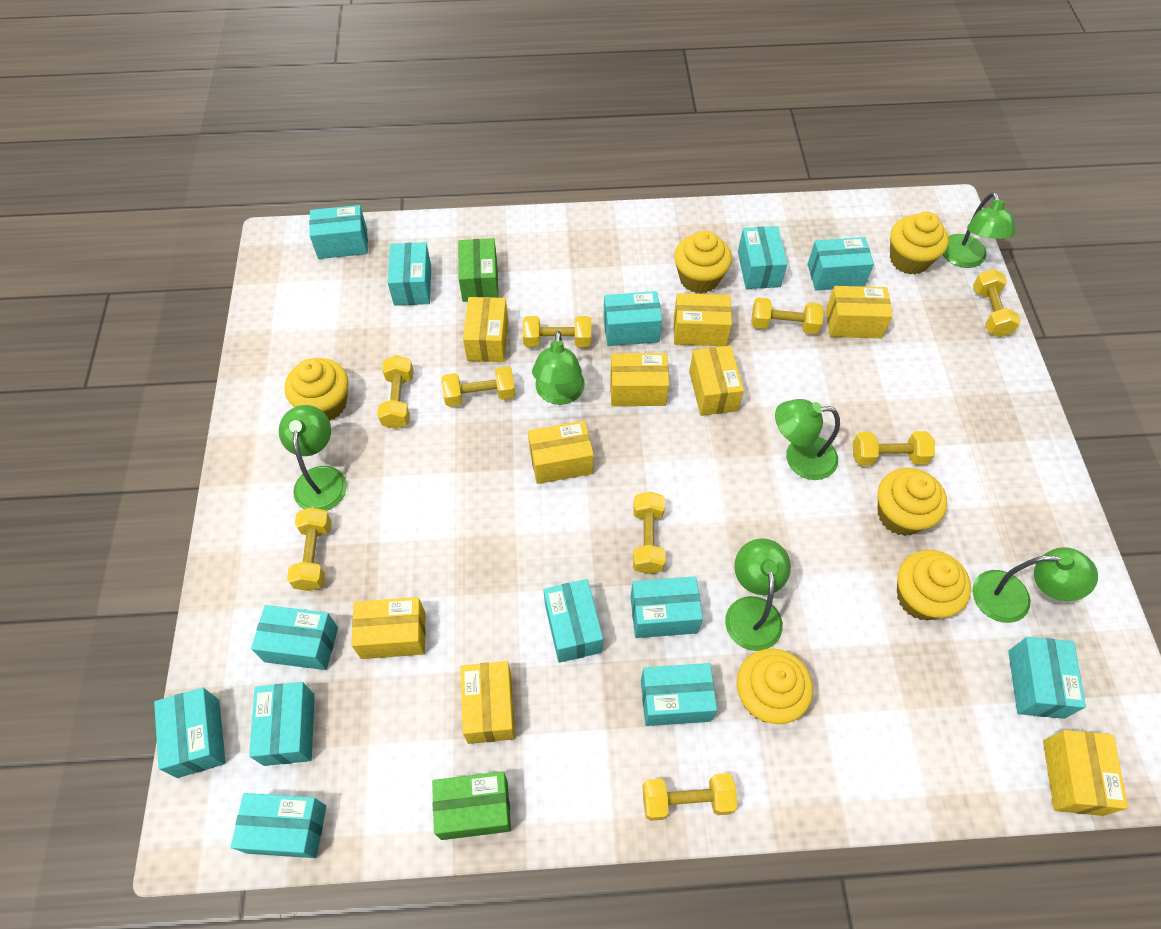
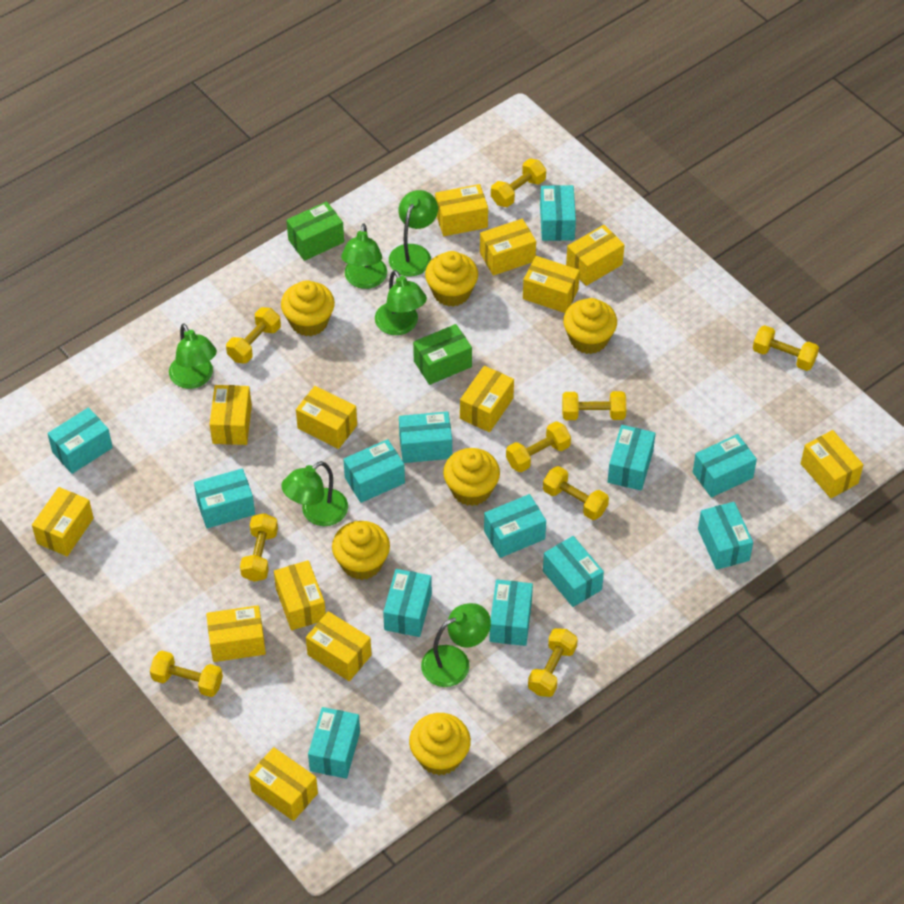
yellow box: [351,597,426,659] [461,661,515,744] [463,297,508,362] [528,421,594,484] [610,353,669,406] [674,293,732,346] [689,346,744,416] [826,286,892,338] [1043,730,1128,816] = 9 -> [32,487,94,556] [206,605,266,662] [210,385,252,445] [249,747,318,821] [274,560,326,630] [296,386,357,449] [306,611,372,681] [435,184,488,236] [460,366,514,432] [480,219,536,276] [523,256,580,313] [566,225,624,286] [801,430,863,498] = 13

